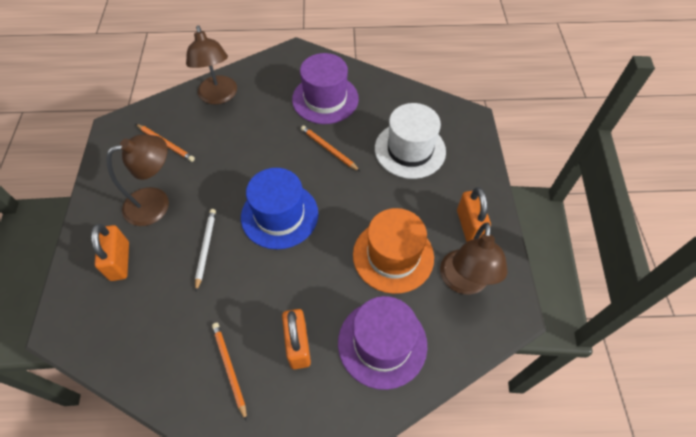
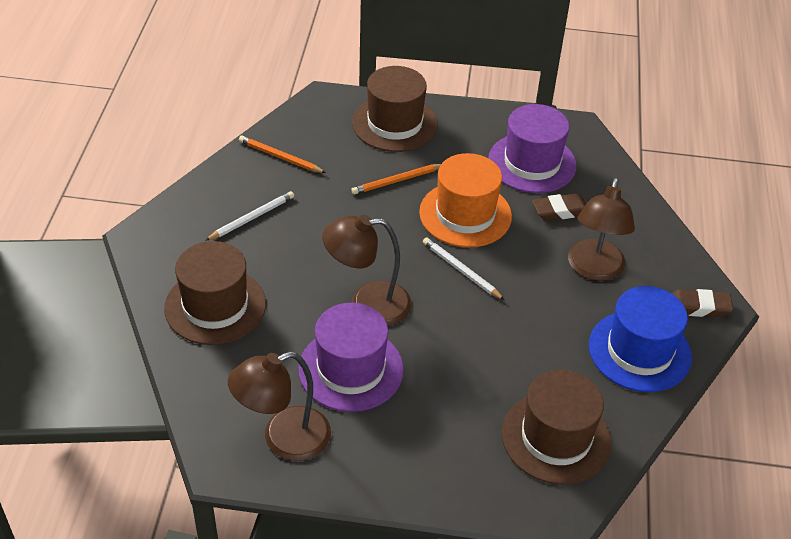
brown eraser: none = 0 -> [532,193,586,221] [671,289,733,317] = 2
brown hat: none = 0 -> [164,241,266,345] [352,66,438,152] [502,370,611,484] = 3
orange padlock: [91,224,129,281] [282,309,311,369] [457,187,491,242] = 3 -> none = 0
orange pencil: [136,124,195,162] [212,323,247,421] [301,126,361,172] = 3 -> [239,136,326,173] [351,164,441,195] = 2
white hat: [375,103,446,179] = 1 -> none = 0
white pencil: [195,209,216,291] = 1 -> [205,191,294,241] [423,237,505,300] = 2

